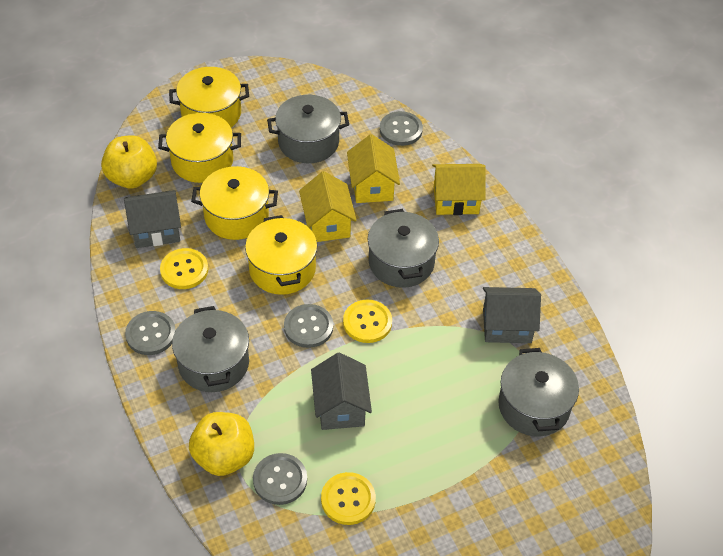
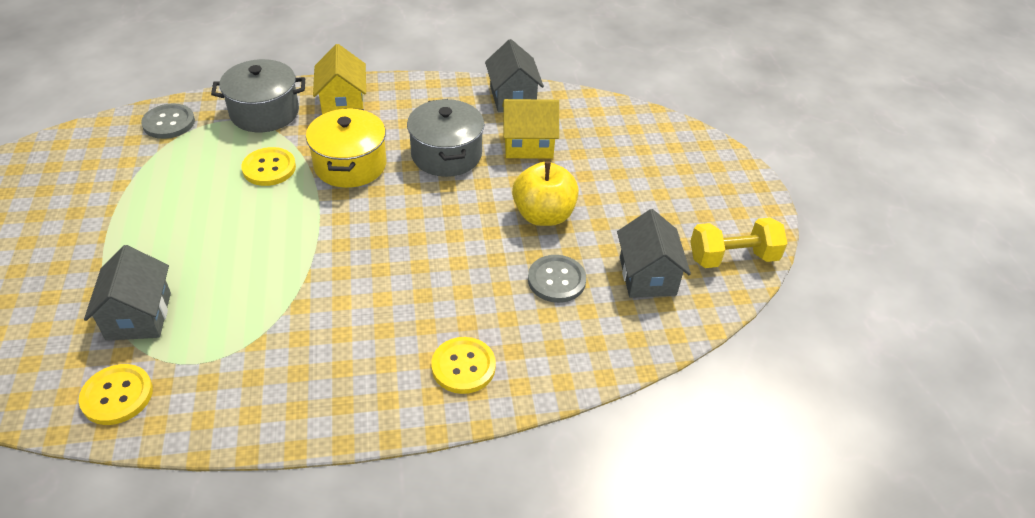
grey button: [125,311,176,355] [253,453,307,505] [284,304,333,348] [380,111,423,146] = 4 -> [141,104,195,139] [528,255,586,303] = 2
grey pot: [172,306,249,392] [267,95,349,163] [367,209,439,288] [498,348,579,436] = 4 -> [211,59,305,132] [407,99,484,177] = 2
yellow apple: [101,135,157,189] [189,412,254,476] = 2 -> [512,161,579,226] = 1
yellow dumbbell: none = 0 -> [690,217,788,268] = 1
yellow house: [299,171,357,242] [347,134,400,203] [432,164,486,215] = 3 -> [313,44,366,114] [502,99,559,159] = 2
yellow pot: [158,113,241,183] [169,67,249,127] [191,166,278,240] [245,215,317,295] = 4 -> [306,108,386,188] = 1

